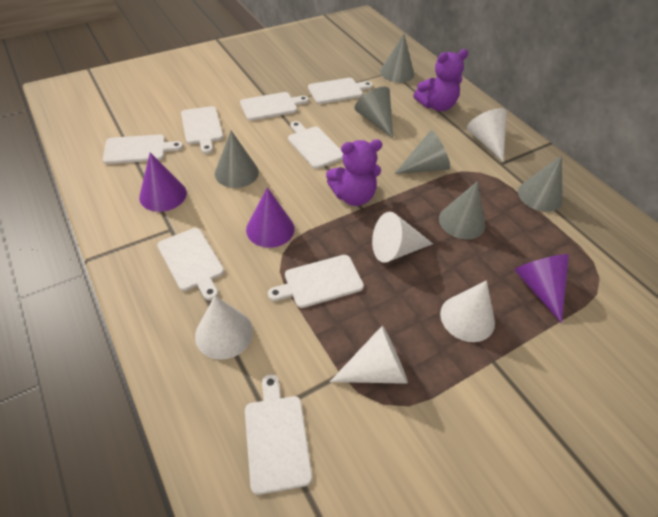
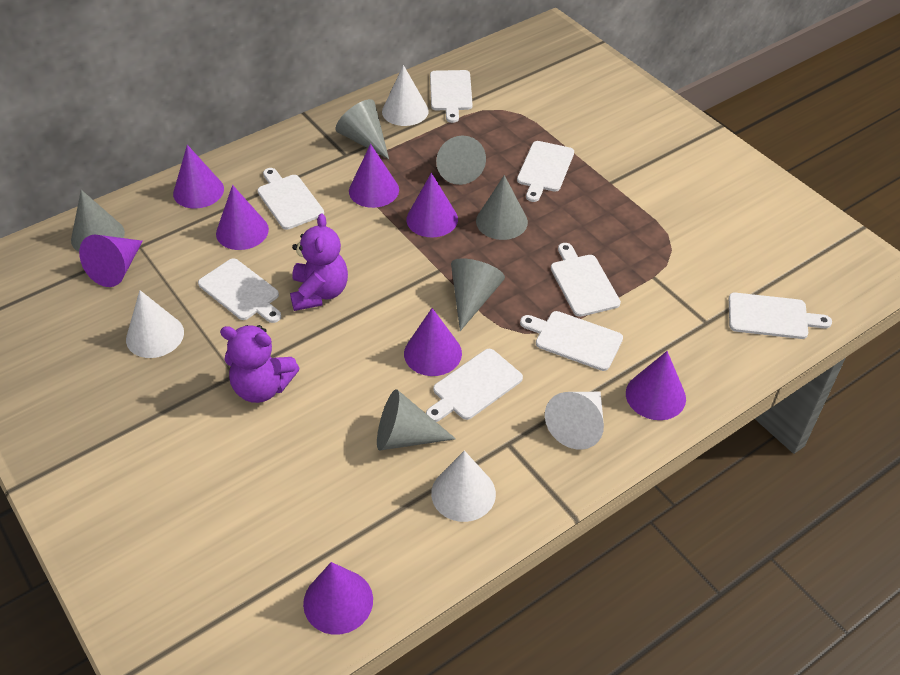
purple cone: [139,152,187,212] [246,187,295,248] [514,254,569,323] = 3 -> [79,235,143,287] [173,145,224,209] [216,185,269,250] [303,562,373,635] [349,144,399,208] [404,308,462,376] [406,173,458,237] [626,351,686,420] = 8
white cone: [195,296,253,360] [330,326,408,384] [372,212,433,263] [440,280,495,342] [467,108,507,162] = 5 -> [126,290,184,358] [382,65,429,126] [431,451,496,522] [545,392,604,450] = 4

